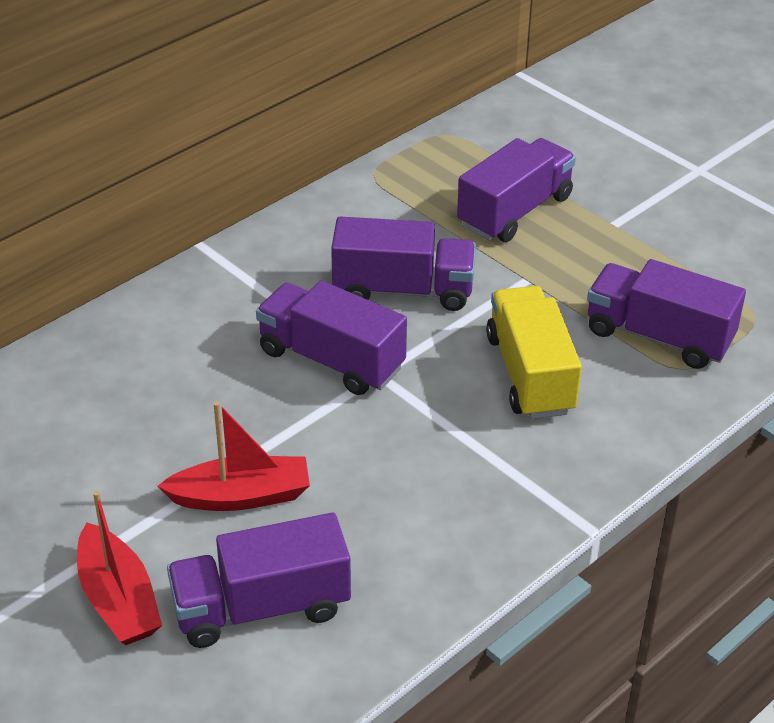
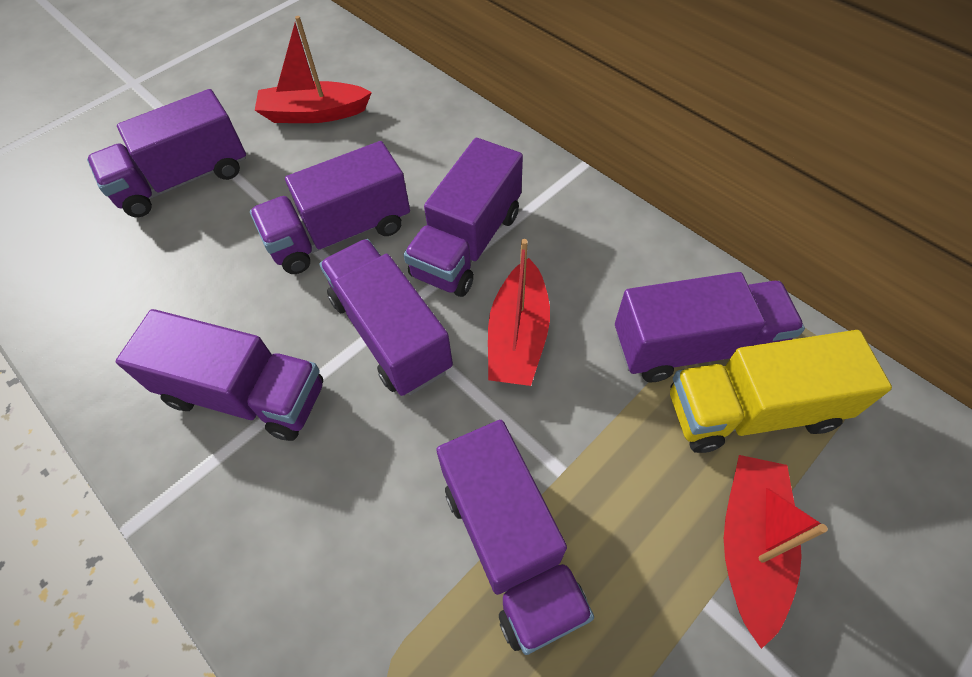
purple truck: [167,513,351,648] [256,281,407,395] [331,217,476,311] [457,138,576,242] [587,259,746,369] = 5 -> [87,89,246,217] [116,309,323,441] [250,141,410,274] [319,239,453,396] [404,138,523,297] [436,420,594,655] [615,272,805,382] = 7
red boat: [77,491,162,645] [158,401,310,511] = 2 -> [255,16,372,123] [488,239,550,386] [724,455,828,649] = 3

